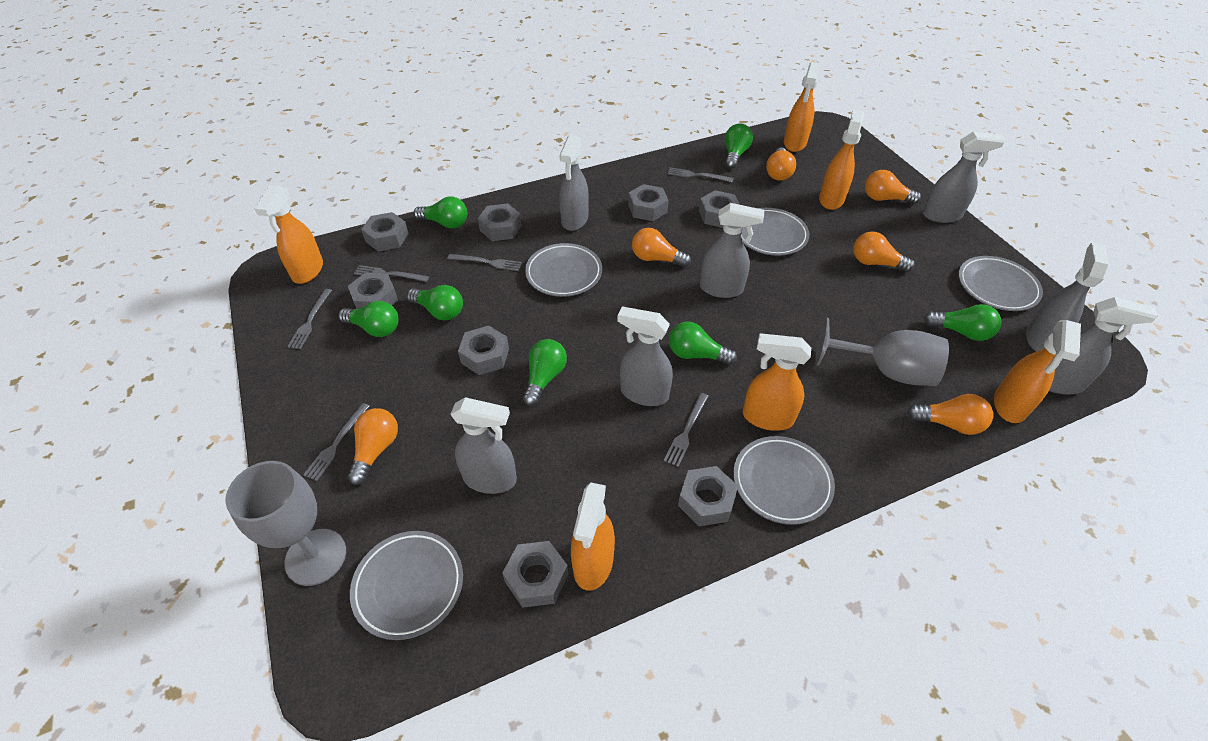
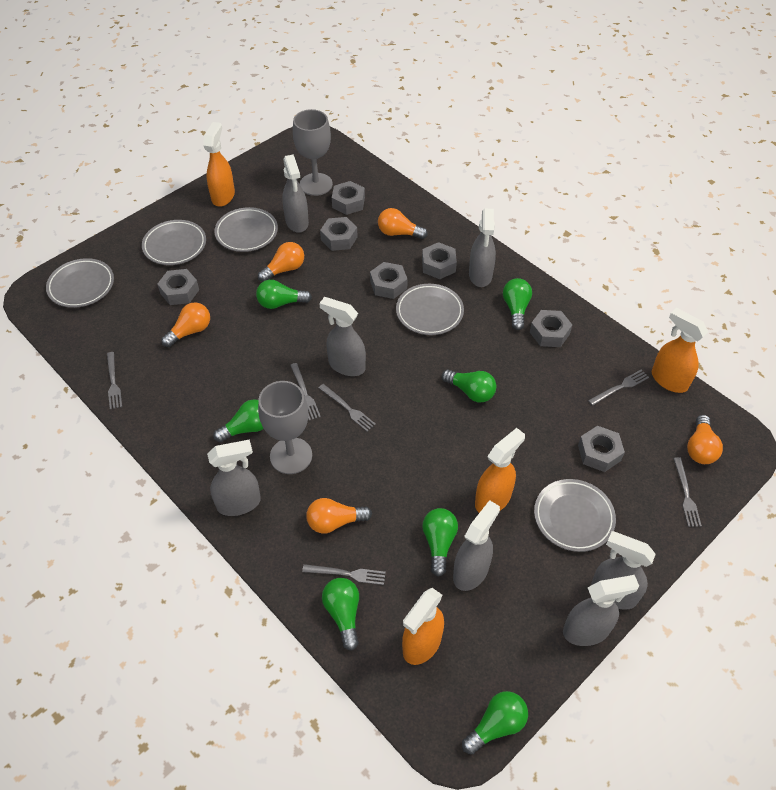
grey nut: [348,273,398,309] [361,212,409,251] [458,326,509,375] [478,203,522,241] [502,541,569,608] [628,184,669,221] [678,466,738,526] [699,190,740,228] = 8 -> [157,269,199,305] [320,217,358,251] [332,181,365,215] [370,262,408,299] [422,242,457,279] [530,310,572,347] [578,426,625,472] = 7
orange light bulb: [347,408,398,485] [632,228,691,267] [766,147,796,181] [853,231,915,272] [865,170,921,204] [907,394,993,435] = 6 -> [161,302,210,347] [258,242,304,282] [306,498,372,533] [378,208,428,239] [687,415,723,464] = 5
orange spray bottle: [255,185,323,284] [571,483,615,591] [743,333,811,431] [784,62,820,152] [819,109,864,210] [994,320,1081,423] = 6 -> [203,122,235,207] [402,588,444,665] [475,428,525,513] [652,308,708,393] = 4

